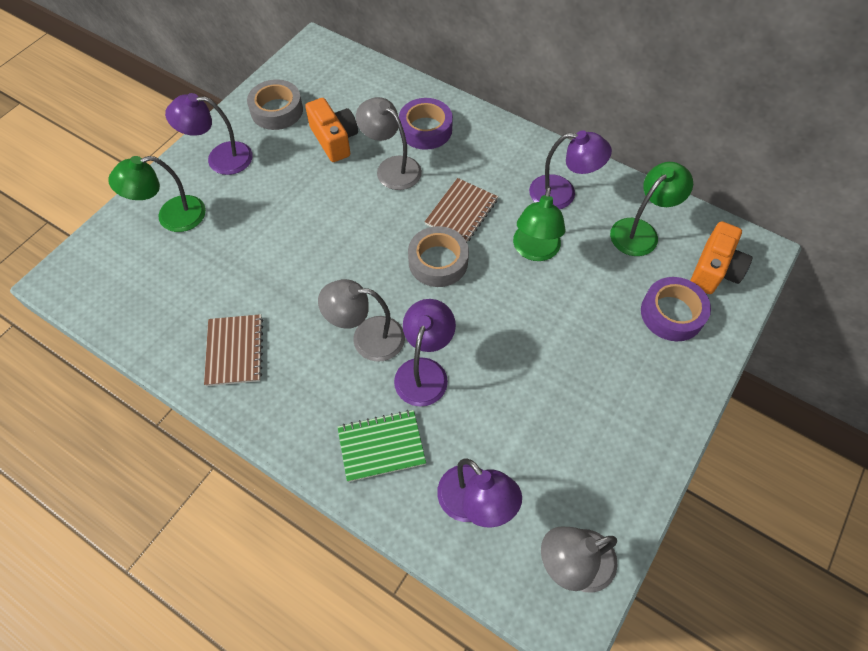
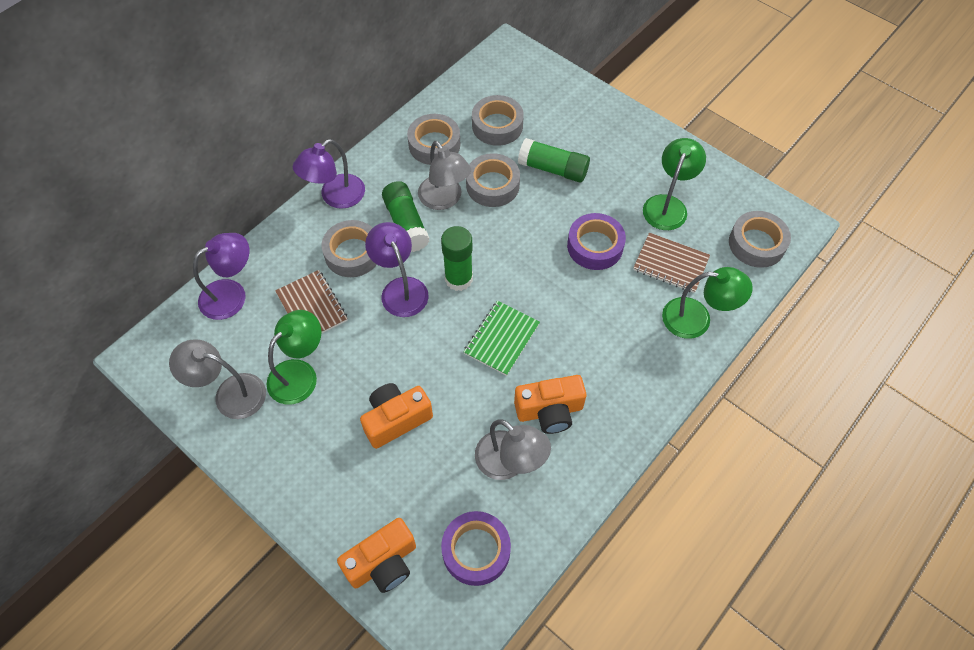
green glue stick: none = 0 -> [382,181,430,252] [441,226,473,291] [518,138,590,183] = 3
grey tape: [247,79,303,130] [408,226,469,287] = 2 -> [322,220,377,277] [407,114,460,165] [466,153,520,207] [472,95,524,146] [729,211,791,268] = 5
orange camera: [305,98,358,162] [690,221,752,294] = 2 -> [337,518,416,593] [360,383,433,449] [514,375,586,434] = 3
purple lamp: [165,93,253,175] [394,299,456,406] [437,459,522,527] [529,130,612,209] = 4 -> [193,233,249,320] [293,139,365,209] [365,222,429,317] = 3

